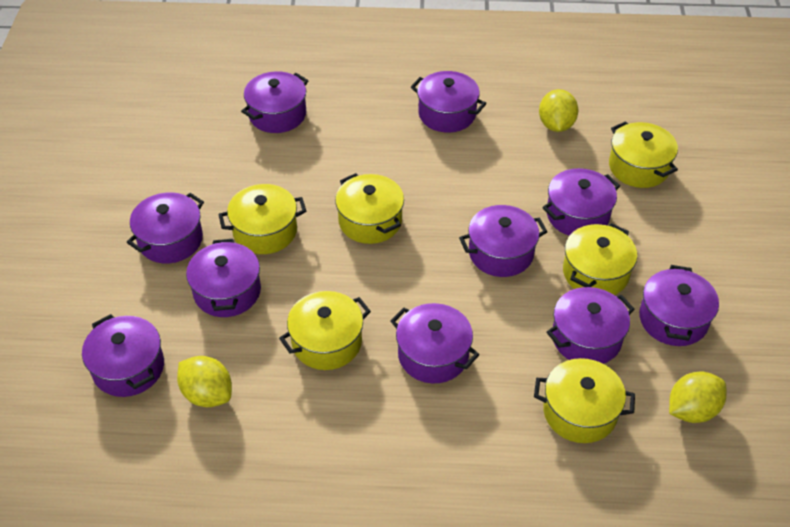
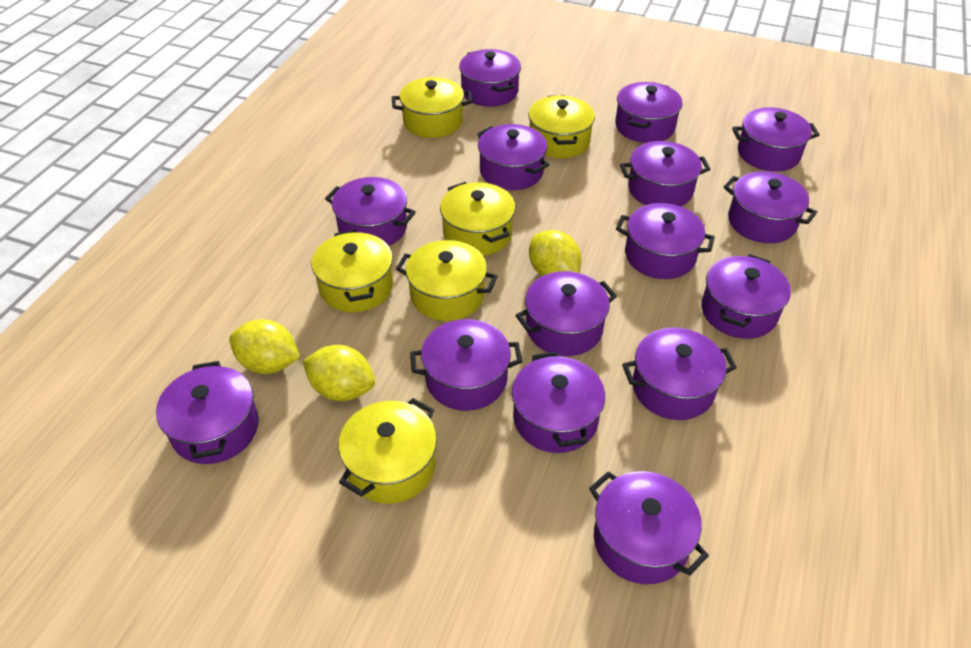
purple pot: [82,314,164,397] [127,192,204,264] [186,239,261,317] [241,71,309,133] [391,303,479,383] [411,71,486,133] [459,205,548,277] [542,168,620,236] [547,287,635,364] [639,265,719,346] = 10 -> [156,361,259,464] [325,177,416,246] [410,319,522,411] [459,49,521,107] [477,124,549,190] [512,352,605,453] [516,271,617,356] [589,471,709,584] [615,82,682,143] [616,203,715,279] [620,141,710,207] [622,328,737,420] [702,254,791,339] [723,171,817,243] [732,107,819,172] = 15

